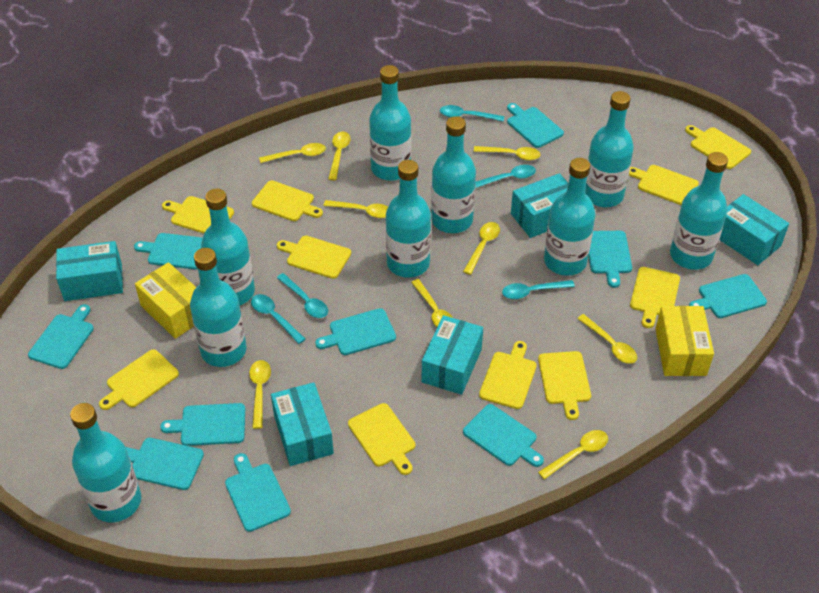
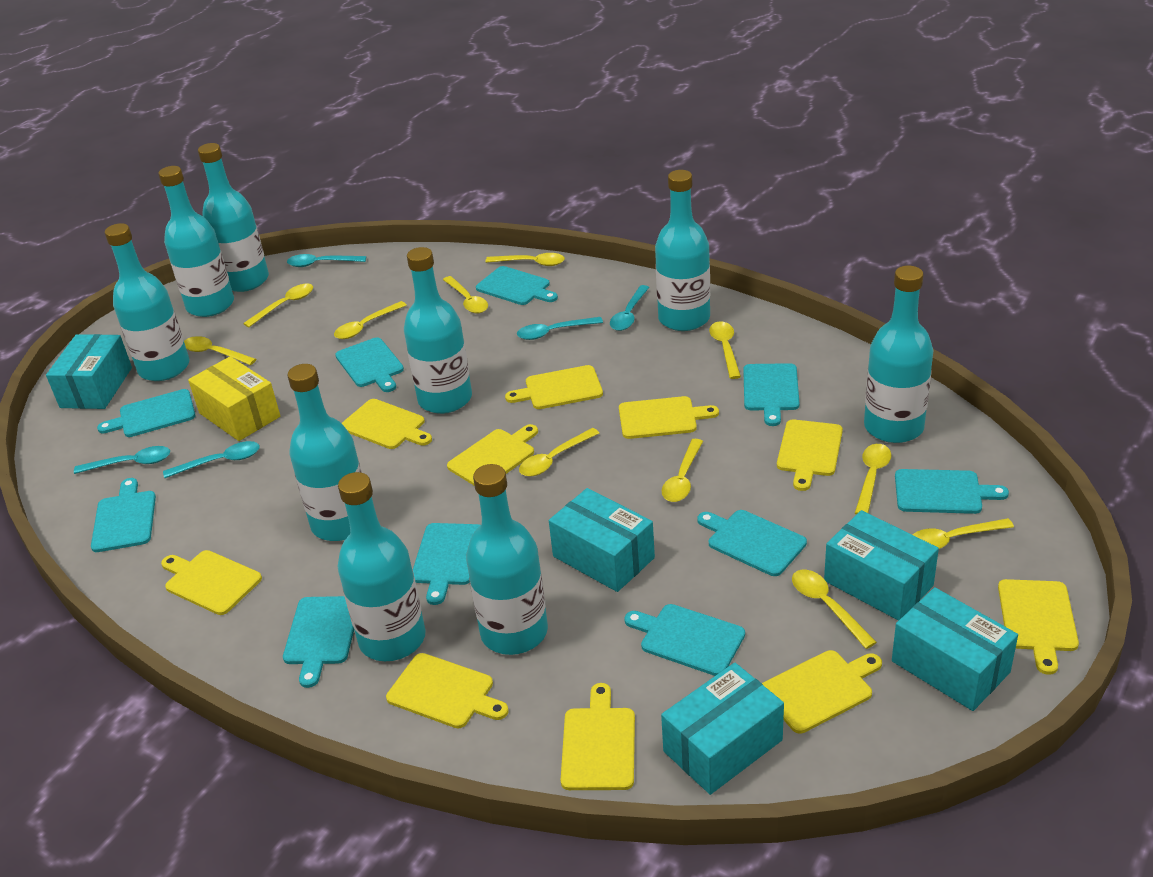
yellow box: [135,262,196,339] [655,306,714,376] = 2 -> [188,356,280,441] = 1
yellow spoon: [249,360,271,429] [259,143,326,163] [323,200,388,218] [328,132,351,180] [411,279,453,327] [463,222,500,275] [473,146,541,160] [538,430,608,480] [577,314,637,364] = 9 -> [184,336,256,365] [243,284,313,327] [334,301,407,339] [443,276,488,313] [485,253,565,266] [519,428,599,477] [662,439,703,502] [709,322,741,379] [792,570,877,649] [855,444,891,515] [912,518,1014,549] = 11

